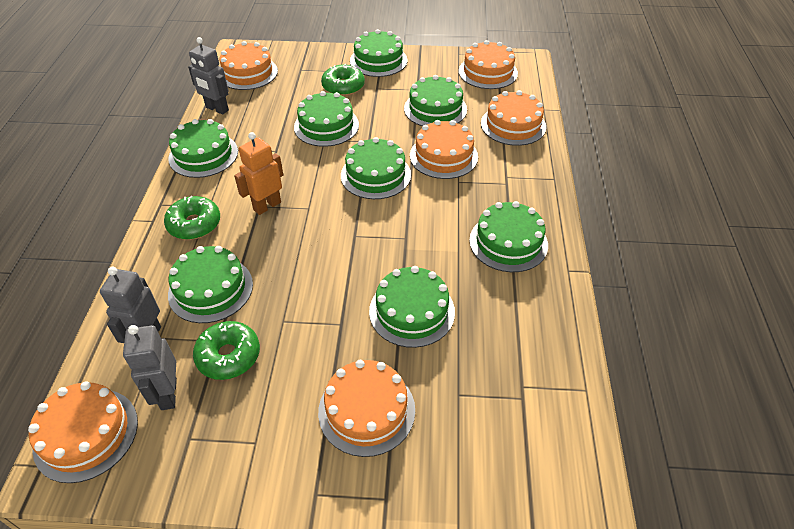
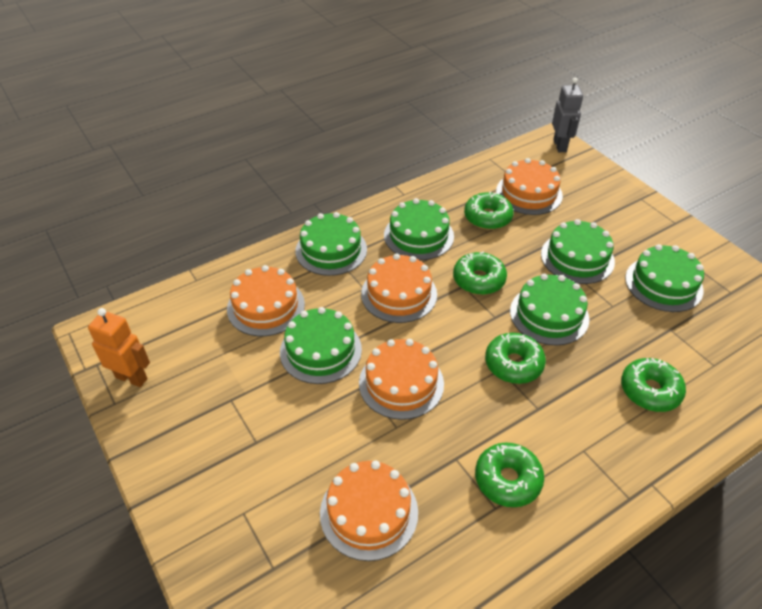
green cake: [168,119,238,178] [168,246,253,323] [294,91,359,147] [341,137,411,199] [350,29,407,77] [369,266,455,348] [404,75,467,126] [469,201,548,272] = 8 -> [280,307,362,384] [295,212,367,276] [384,198,454,260] [510,274,589,346] [541,219,615,284] [625,244,704,312] = 6
green donut: [164,196,220,240] [193,321,260,380] [321,64,365,96] = 3 -> [453,252,507,295] [464,192,514,230] [475,442,544,507] [485,333,546,384] [621,358,686,412] = 5
grey robot: [100,267,161,343] [123,325,177,410] [188,37,229,114] = 3 -> [552,78,583,152] = 1
orange cake: [28,381,138,483] [220,41,278,90] [318,360,415,457] [410,120,478,179] [459,40,518,89] [481,90,546,146] = 6 -> [227,265,305,336] [320,460,418,561] [359,339,444,420] [361,254,437,323] [496,158,563,215] = 5

